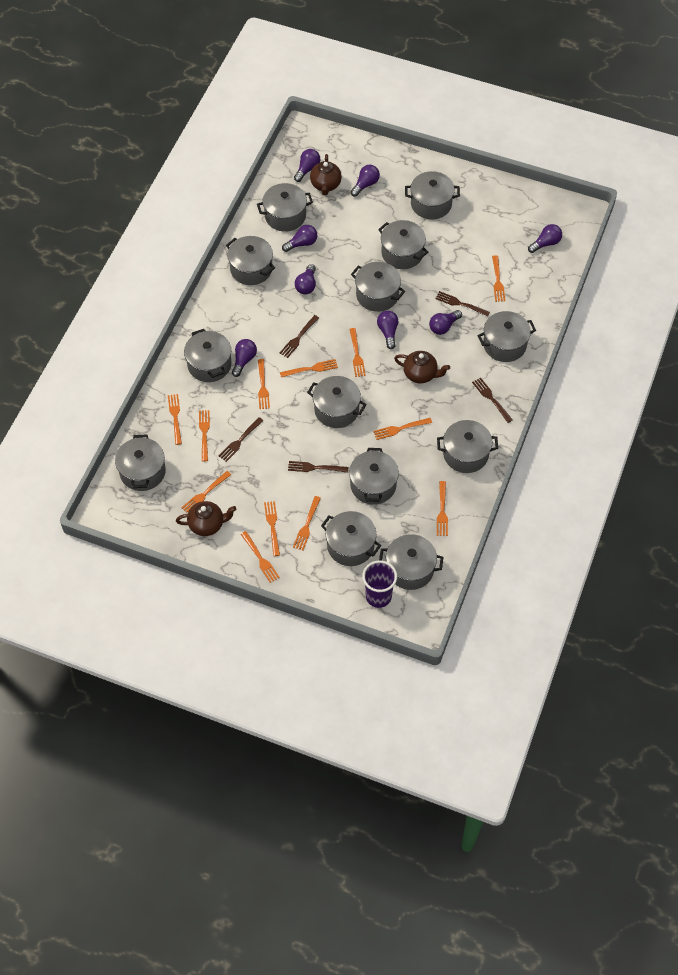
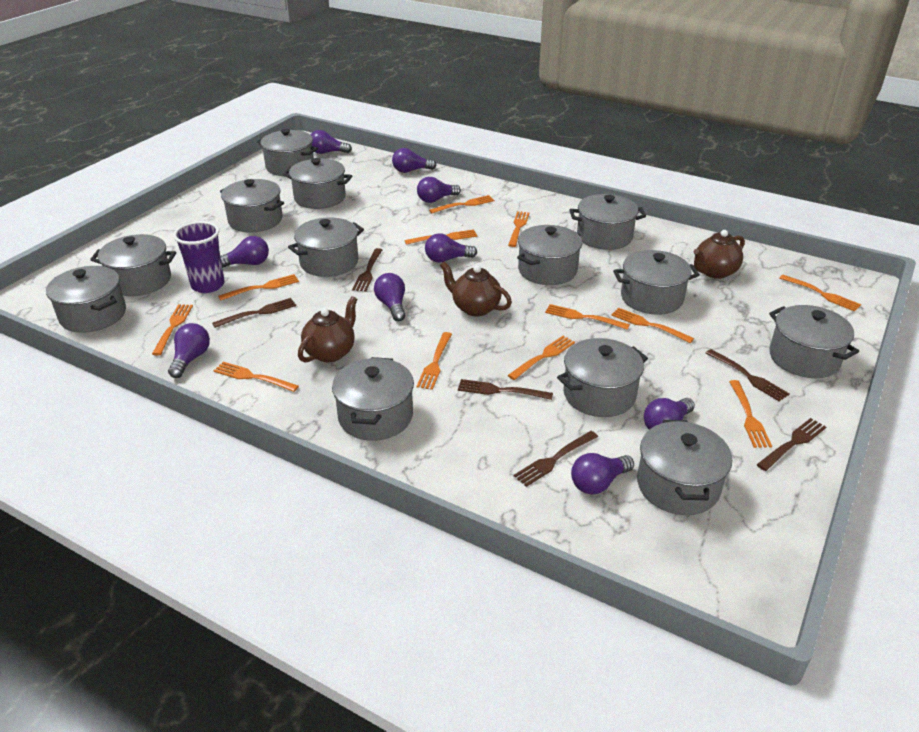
brown fork: [219,417,264,462] [280,315,319,358] [288,461,348,473] [435,291,490,317] [472,377,513,423] = 5 -> [212,298,296,328] [352,248,382,292] [458,379,553,400] [514,431,598,487] [706,349,789,401] [757,418,826,471] = 6
purple light bulb: [232,339,257,377] [282,225,318,252] [294,149,320,182] [295,264,316,294] [351,165,380,197] [377,311,398,349] [429,310,462,335] [528,224,562,253] = 8 -> [168,323,210,378] [220,236,269,268] [311,130,352,154] [374,273,405,321] [392,148,436,173] [417,177,461,203] [425,233,477,263] [571,453,634,494] [644,398,695,429] = 9

